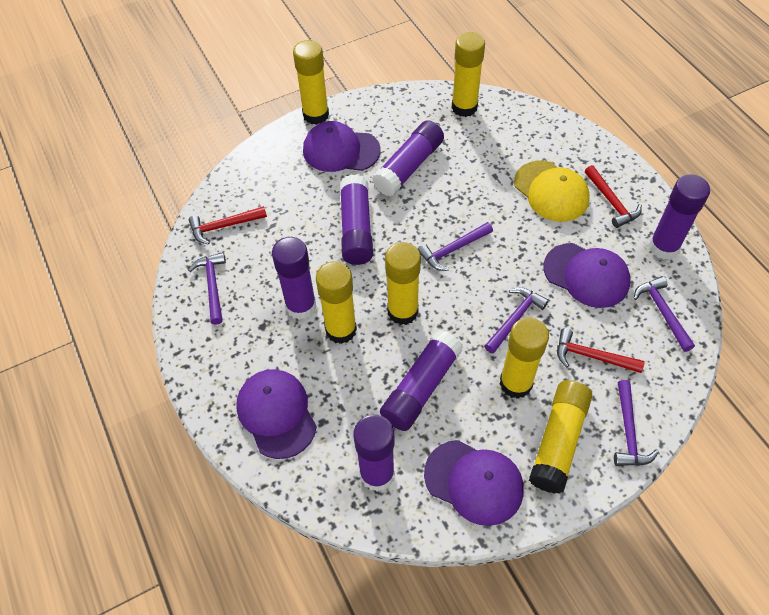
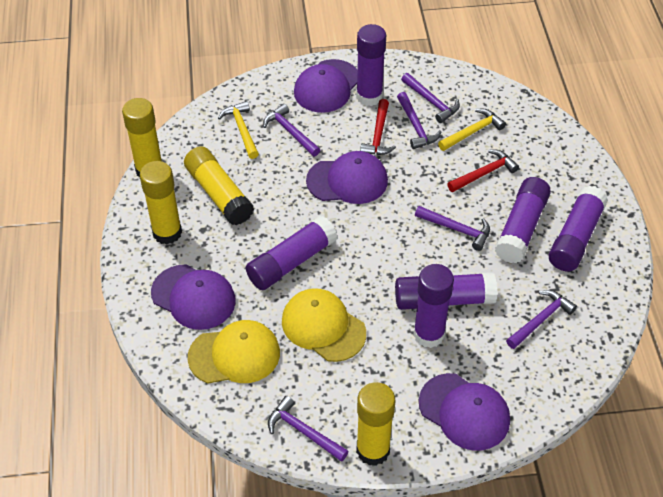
purple hammer: [188,252,226,325] [418,222,493,271] [484,287,549,353] [614,380,659,466] [634,276,695,352] = 5 -> [263,104,320,156] [268,396,349,462] [397,92,441,149] [401,73,460,123] [415,206,490,251] [506,290,577,349] = 6
red hammer: [189,206,267,245] [557,328,645,373] [585,165,642,228] = 3 -> [360,99,396,155] [447,150,519,192] = 2
yellow cap: [514,161,590,222] = 1 -> [188,320,280,383] [282,288,366,362] = 2
yellow glue stick: [293,40,329,125] [316,261,357,344] [385,242,421,325] [452,32,485,117] [500,317,549,399] [529,380,592,494] = 6 -> [122,98,162,177] [140,161,182,244] [184,146,254,225] [356,382,395,466] = 4
yellow hammer: none = 0 -> [218,101,259,159] [438,109,506,151] = 2

